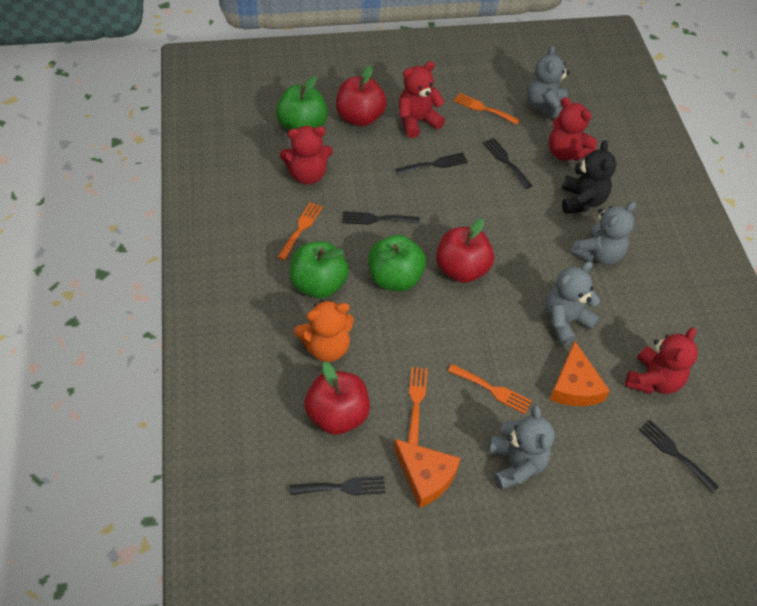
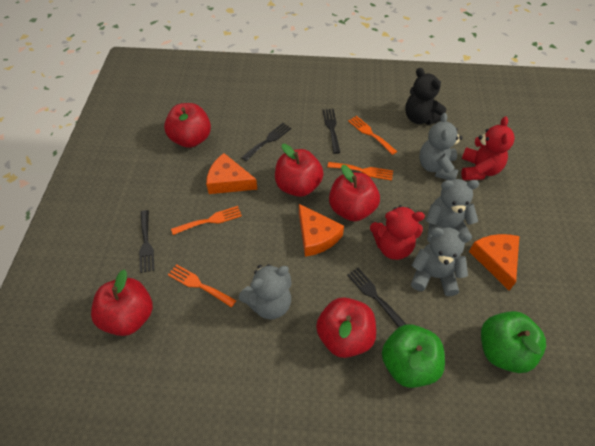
black fork: [290,476,385,495] [342,211,420,225] [396,152,468,175] [483,138,532,189] [639,420,719,493] = 5 -> [139,210,154,273] [241,123,291,161] [323,109,340,154] [347,268,407,328] = 4
green apple: [276,76,328,130] [290,241,349,298] [368,235,426,291] = 3 -> [382,325,445,388] [481,311,546,373] = 2
orange cheese: [394,439,461,508] [549,341,610,406] = 2 -> [206,153,257,194] [299,204,344,257] [469,234,519,291] = 3
orange teddy bear: [294,300,354,362] = 1 -> none = 0
red apple: [304,362,370,435] [336,66,387,126] [436,218,494,283] = 3 -> [91,269,153,336] [164,103,211,148] [275,144,324,197] [316,297,376,358] [329,165,380,221] = 5
red teddy bear: [280,126,333,185] [399,61,445,138] [549,97,597,161] [625,328,698,394] = 4 -> [370,205,425,260] [461,117,515,180] = 2

